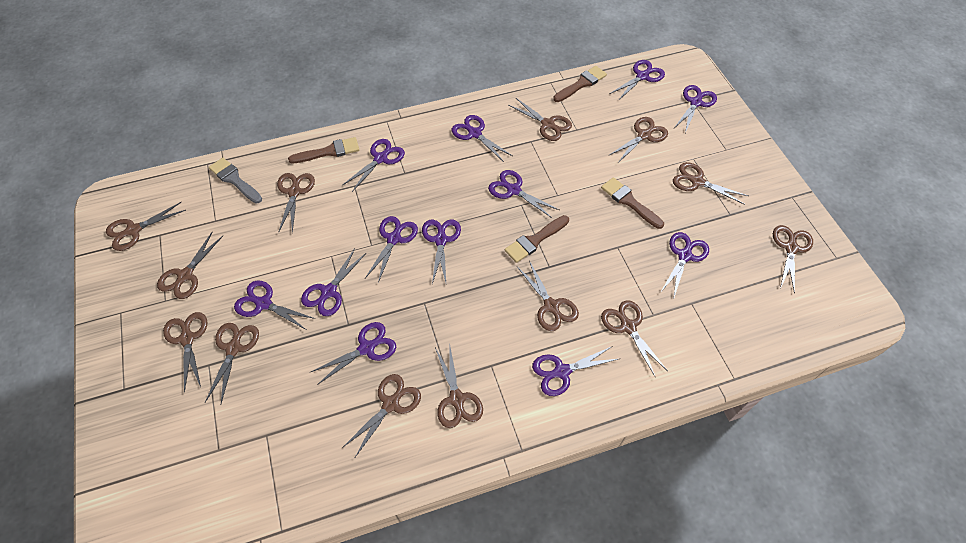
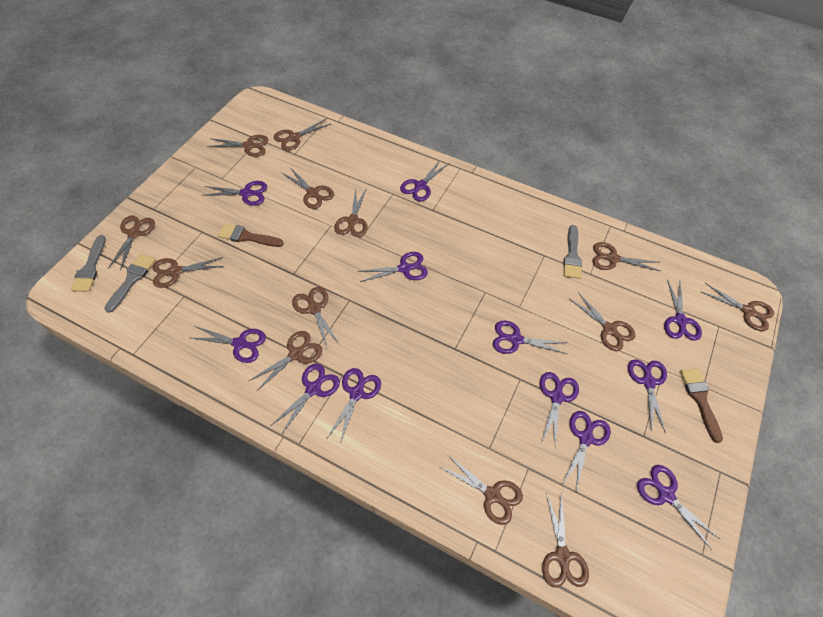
brown brush: [288,137,359,163] [504,215,569,263] [553,66,607,102] [601,177,664,229] = 4 -> [217,224,284,247] [680,368,723,443] = 2
grey brush: [209,157,262,203] = 1 -> [71,235,106,292] [104,254,155,313] [564,225,582,279] = 3

